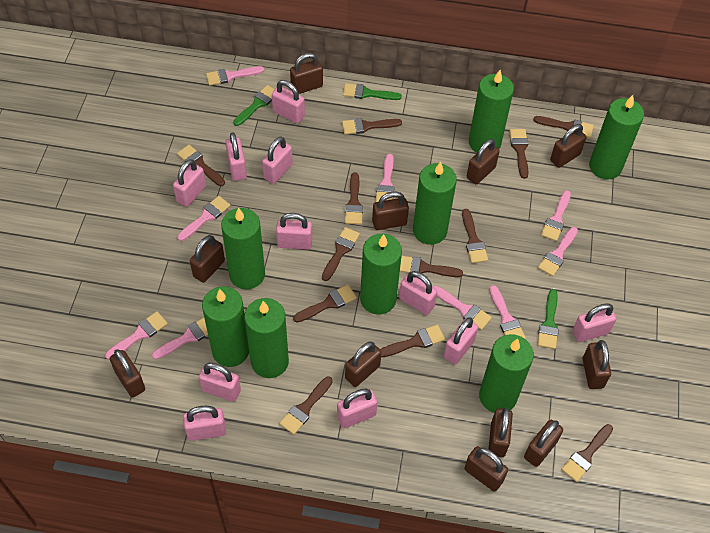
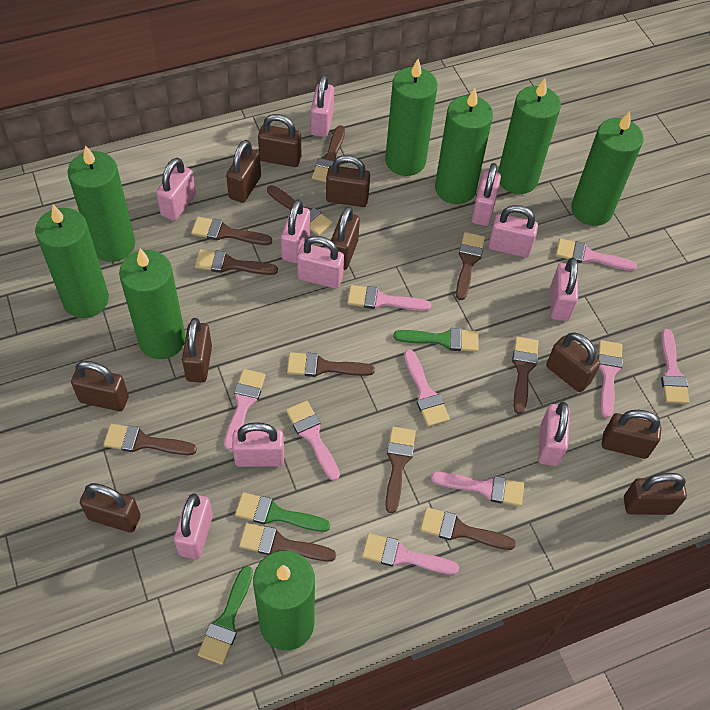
brown brush: [177,145,225,186] [279,376,333,435] [293,284,357,323] [322,227,360,281] [342,118,402,134] [345,172,363,224] [380,325,445,357] [400,256,463,277] [462,209,488,263] [509,129,529,179] [533,116,594,138] [561,424,613,482] = 12 -> [103,424,197,455] [191,217,272,245] [195,249,278,275] [239,523,336,562] [267,185,333,236] [287,352,375,377] [312,125,345,182] [385,427,416,513] [420,507,516,550] [456,232,485,300] [512,337,539,414] = 11
brown padlock: [110,349,145,397] [190,235,225,283] [290,53,323,94] [345,342,382,387] [372,192,409,230] [464,446,508,492] [467,139,500,184] [489,407,513,457] [524,420,563,467] [550,124,586,168] [583,340,611,389] = 11 -> [71,361,129,411] [80,483,141,533] [182,318,212,383] [226,140,261,203] [258,114,301,167] [326,155,370,207] [331,206,360,270] [546,333,600,392] [602,410,661,459] [624,473,687,515] = 10
pink padlock: [173,159,206,207] [183,406,226,441] [199,363,241,402] [225,132,247,181] [262,137,293,184] [272,80,305,123] [276,213,312,250] [337,389,378,428] [399,271,437,315] [444,317,478,364] [573,303,616,342] = 11 -> [156,158,196,221] [174,493,213,559] [232,422,284,467] [281,199,310,263] [297,236,344,289] [311,75,334,137] [472,163,501,226] [488,205,538,258] [538,401,570,466] [550,258,578,321] = 10

